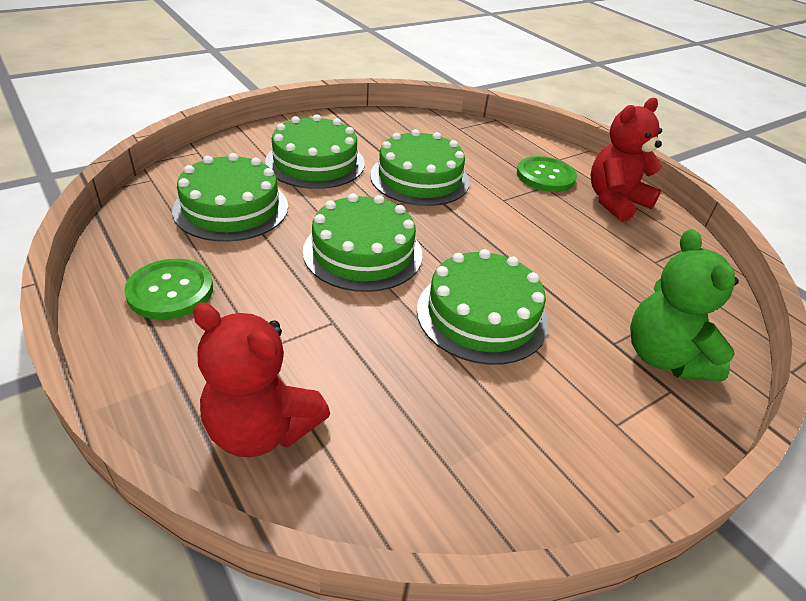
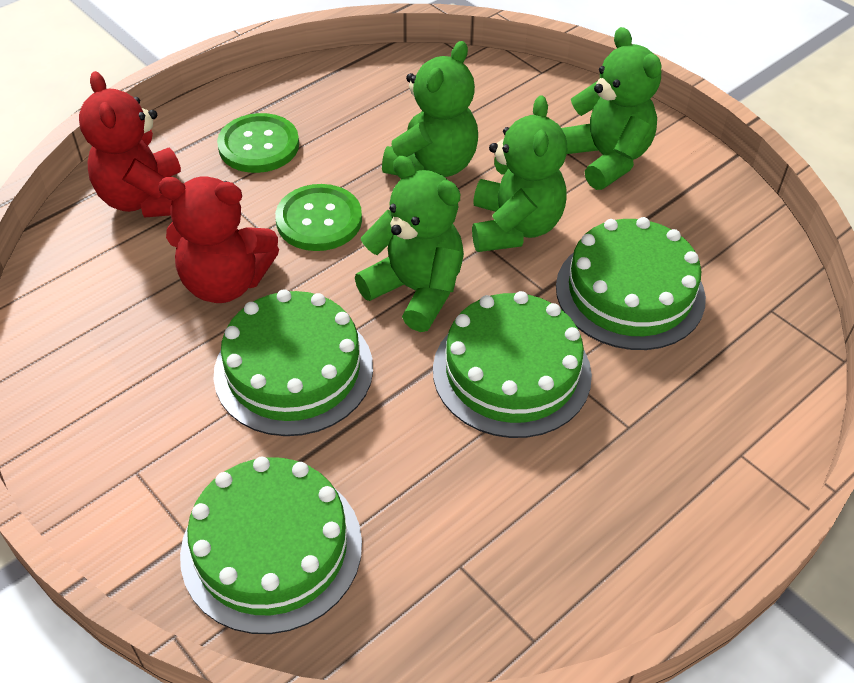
green cake: [172,153,288,242] [265,114,365,189] [303,193,423,292] [370,129,470,206] [417,249,549,365] = 5 -> [180,457,362,634] [213,289,373,436] [433,291,592,438] [556,217,706,350] = 4
green teddy bear: [630,229,739,382] = 1 -> [355,156,464,332] [382,41,478,177] [472,95,568,252] [562,27,662,190] = 4

